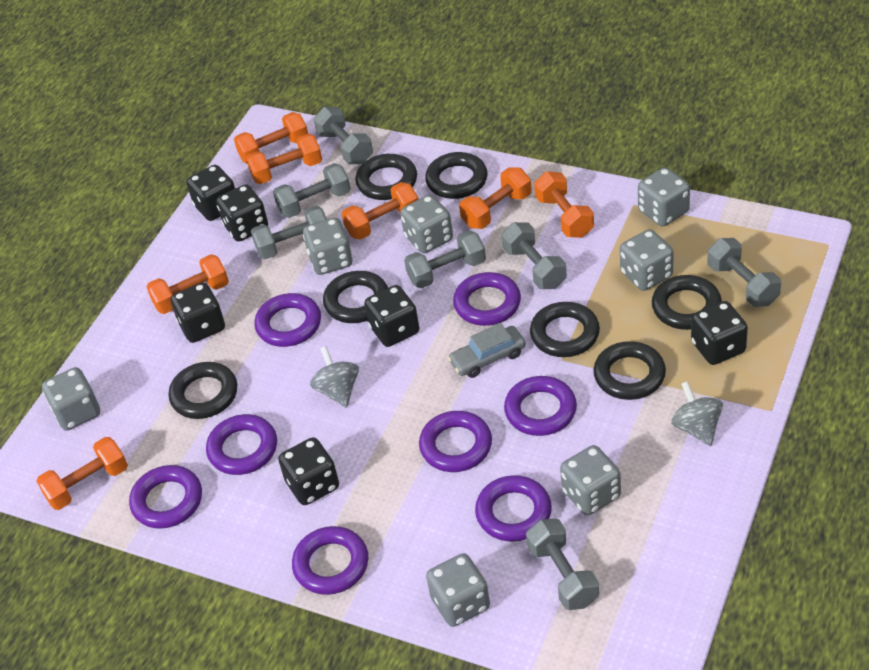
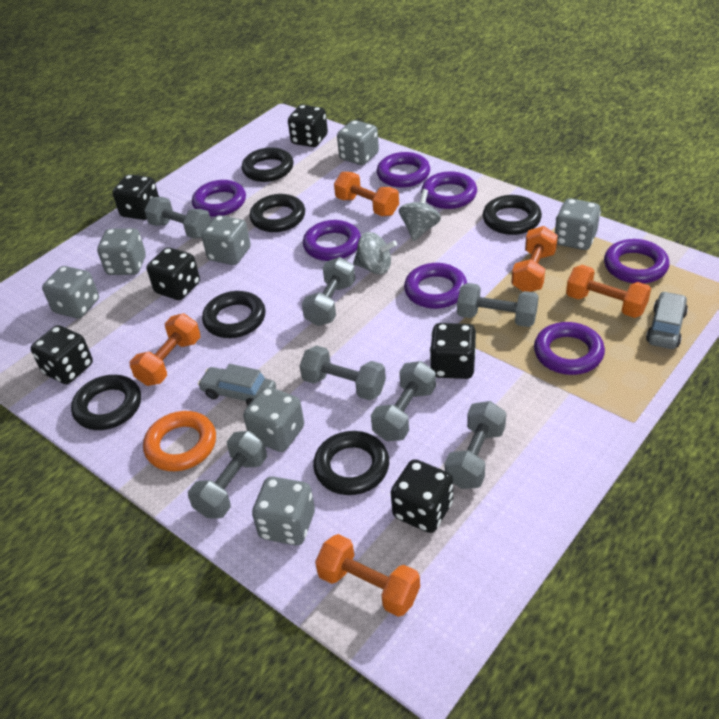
black ring: [169,362,237,419] [323,271,388,323] [355,154,417,200] [425,152,488,199] [530,302,600,357] [593,341,666,400] [652,275,722,330] = 7 -> [71,375,141,430] [202,291,265,338] [242,147,293,182] [249,194,305,232] [313,431,389,495] [483,195,542,235] = 6
grey car: [448,323,526,378] = 1 -> [198,364,276,406] [646,291,688,349] = 2
orange dumbbell: [37,437,128,510] [146,254,229,314] [234,112,308,163] [246,134,322,184] [342,182,418,240] [459,167,532,229] [534,171,594,238] = 7 -> [130,314,200,386] [315,534,420,617] [334,172,399,216] [511,226,558,292] [566,265,651,318] = 5
orange ring: none = 0 -> [143,411,216,471] = 1
purple ring: [129,465,202,529] [206,414,277,475] [254,293,321,347] [292,526,368,595] [419,411,492,472] [453,272,521,326] [475,475,552,542] [504,376,577,436] = 8 -> [192,180,246,217] [303,220,361,261] [377,152,430,188] [404,263,467,309] [421,171,477,209] [534,322,605,375] [604,239,669,284] = 7

